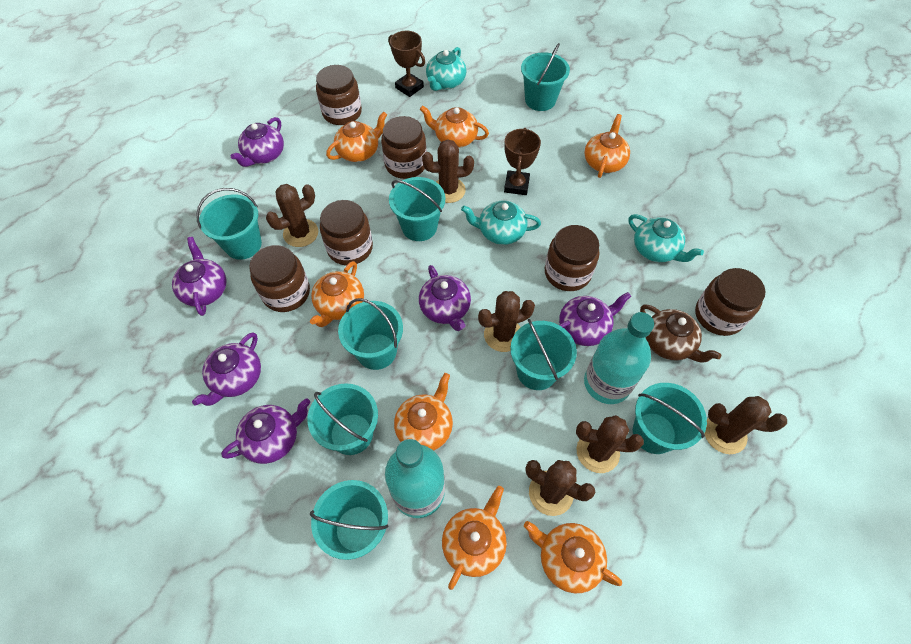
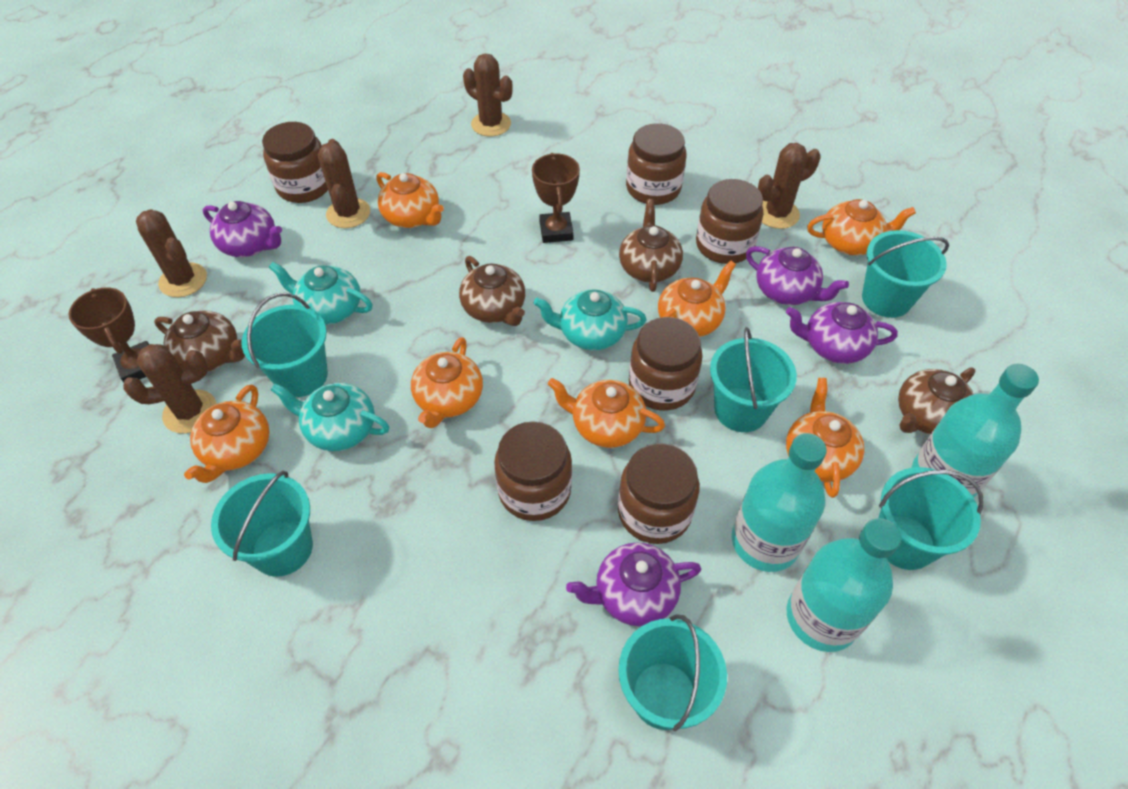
brown cactus: [266,184,318,247] [422,139,474,203] [478,291,535,352] [525,460,595,516] [576,415,644,473] [704,396,787,454] = 6 -> [123,344,217,434] [136,209,207,297] [318,139,370,228] [463,54,513,137] [758,143,821,229] = 5
brown teapot: [640,304,721,363] = 1 -> [154,311,245,372] [459,256,525,326] [619,199,683,292] [898,367,976,435] = 4
purple teapot: [172,237,226,316] [192,332,261,406] [221,398,310,464] [231,117,284,167] [419,265,471,331] [559,292,631,346] = 6 -> [203,201,282,257] [566,542,701,626] [746,246,849,305] [786,302,898,364] = 4
turquoise bottle: [385,439,445,518] [584,312,654,404] = 2 -> [732,433,827,572] [787,518,901,652] [912,364,1039,498] = 3
turquoise bucket: [196,188,262,260] [308,383,378,455] [310,480,388,560] [338,298,403,370] [389,177,445,241] [510,319,577,390] [521,43,570,111] [633,383,707,454] = 8 -> [211,471,313,577] [242,293,328,397] [618,614,727,731] [710,327,797,432] [862,230,949,318] [879,467,984,570] = 6

